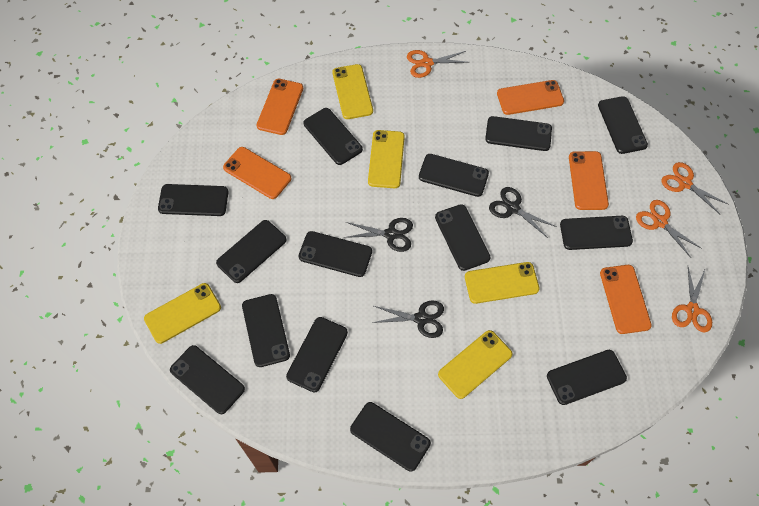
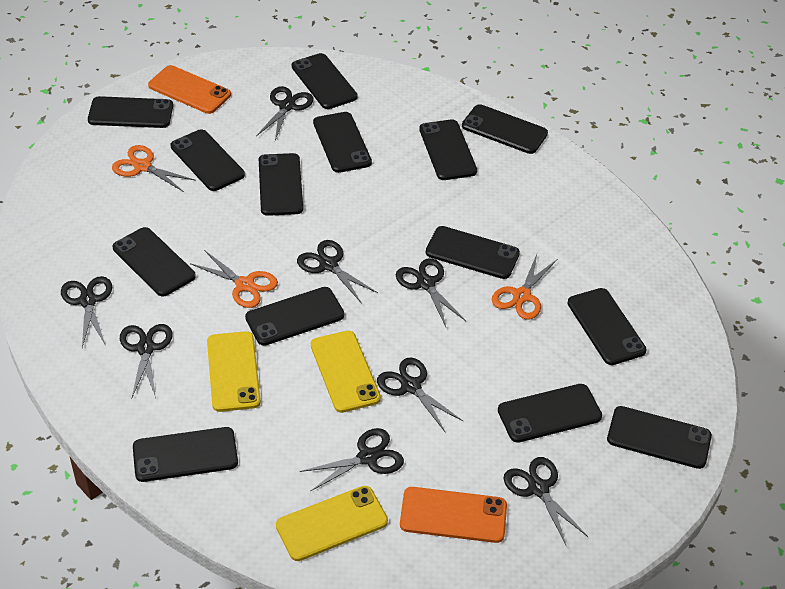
black scissors: [344,218,413,252] [372,300,444,338] [489,187,557,238] = 3 -> [61,276,112,348] [120,324,173,399] [256,86,313,141] [297,240,378,302] [300,428,404,491] [377,357,464,433] [396,258,466,327] [504,457,588,545] = 8
orange phone: [223,147,291,199] [256,79,303,135] [497,80,564,115] [569,151,609,210] [600,265,652,334] = 5 -> [148,65,231,114] [400,487,507,543] = 2
orange scissors: [407,50,467,78] [636,200,702,258] [661,162,729,214] [672,267,712,333] = 4 -> [112,145,196,192] [190,250,278,308] [492,254,557,320] = 3
yellow phone: [144,283,221,344] [332,64,373,119] [368,130,405,188] [438,330,513,399] [465,262,540,304] = 5 -> [207,331,261,412] [276,486,388,561] [311,331,381,413] = 3

